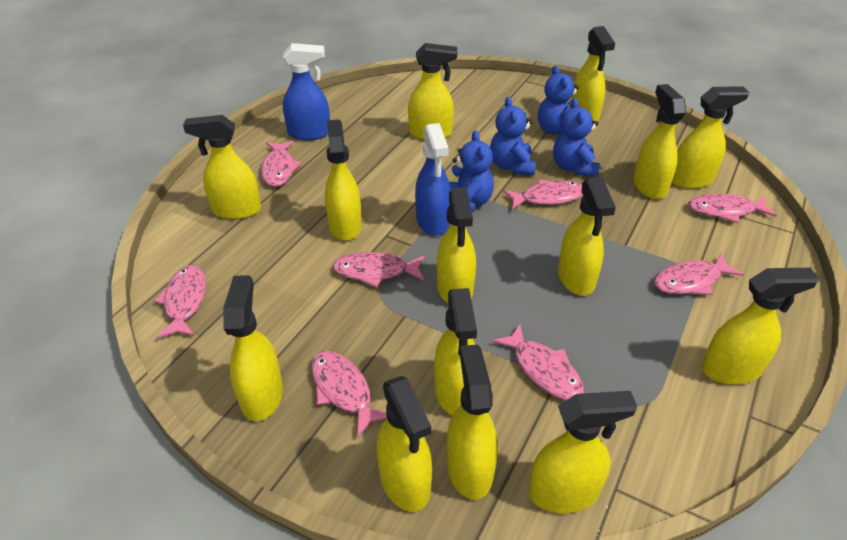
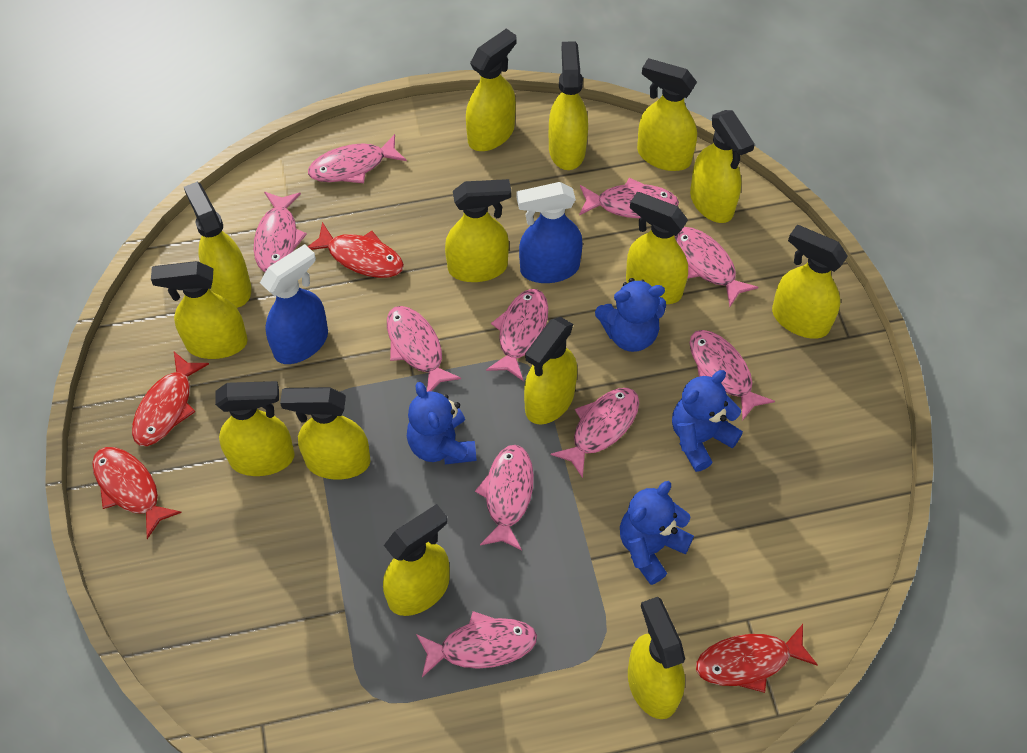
pink fish: [154,265,206,338] [261,141,301,187] [311,351,387,438] [333,252,424,288] [492,324,584,400] [503,179,583,210] [654,253,744,295] [688,194,777,223] = 8 -> [253,192,307,272] [308,134,407,183] [387,306,461,392] [416,611,537,677] [475,445,534,551] [486,289,548,381] [551,388,639,478] [579,177,679,219] [675,227,758,307] [690,330,775,420] = 10
red fish: none = 0 -> [92,447,182,539] [132,352,209,446] [308,222,404,278] [696,624,818,693] = 4

